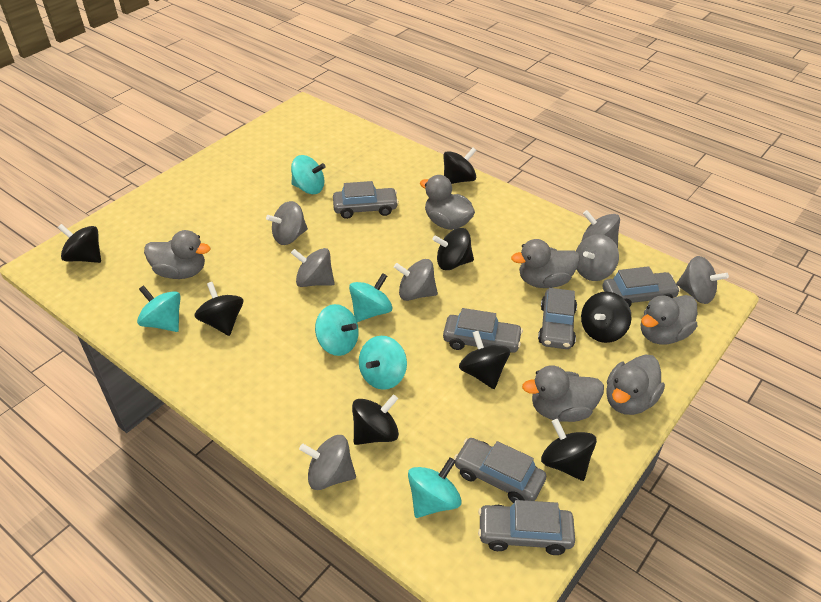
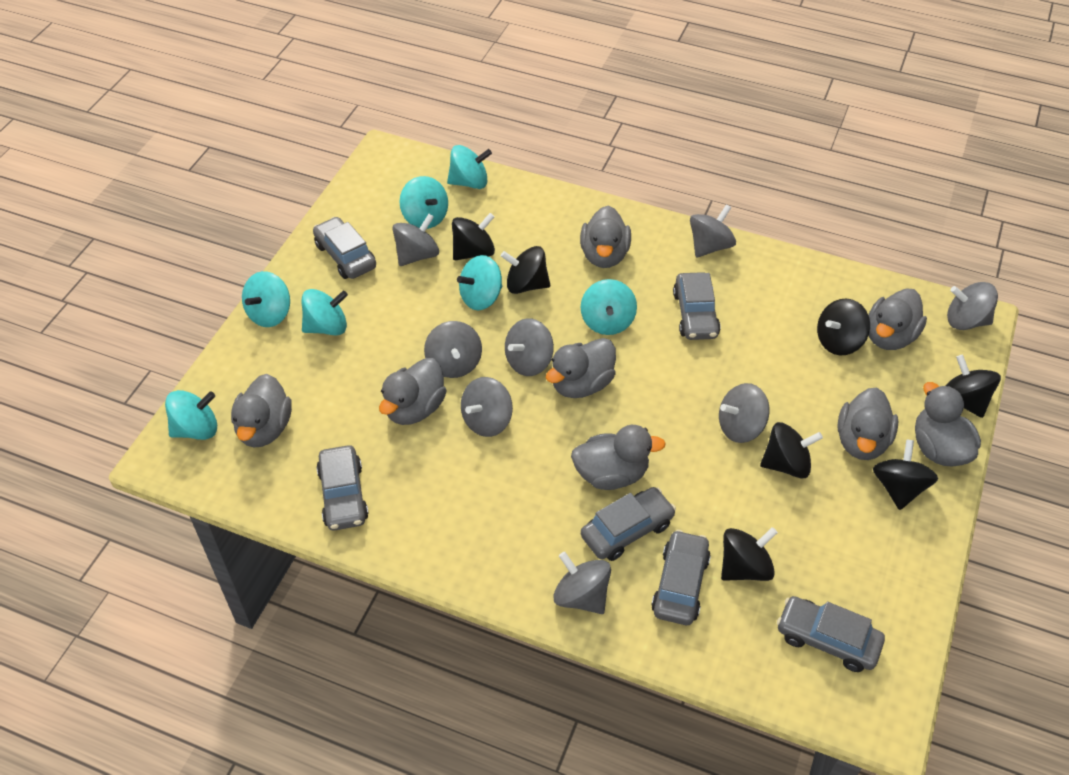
black spinning top: [58,224,101,263] [194,282,243,336] [352,394,399,445] [432,228,474,270] [443,147,477,184] [459,331,510,389] [541,419,597,481] [581,292,632,343] = 8 -> [452,213,495,260] [501,246,550,294] [721,527,778,581] [760,422,823,479] [817,299,870,356] [873,439,938,510] [945,354,1001,418] = 7
grey duck: [144,230,211,279] [420,175,475,230] [511,239,580,288] [522,365,604,422] [606,354,665,415] [641,295,697,345] = 6 -> [231,374,292,447] [379,358,447,425] [546,338,616,398] [571,425,666,490] [580,206,631,268] [837,388,898,460] [868,288,927,350] [915,382,981,467] = 8
grey spinning top: [266,201,308,245] [291,248,335,287] [299,435,356,490] [394,259,438,301] [576,234,619,281] [582,210,620,248] [676,256,729,304] = 7 -> [392,214,439,266] [424,321,482,378] [461,377,513,437] [505,318,554,376] [553,552,611,614] [690,204,736,258] [719,383,770,443] [947,282,998,330] = 8
turquoise spinning top: [137,285,181,332] [291,155,326,194] [315,304,359,356] [349,273,392,322] [359,336,407,390] [408,457,462,518] = 6 -> [165,390,217,440] [242,271,290,327] [302,289,348,336] [399,176,448,229] [447,145,492,189] [457,255,502,310] [581,279,637,335] = 7

